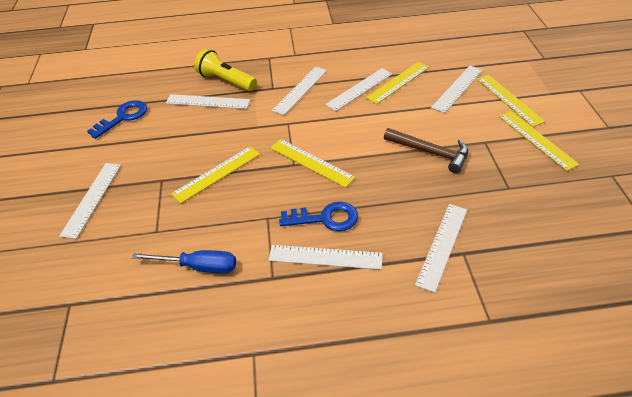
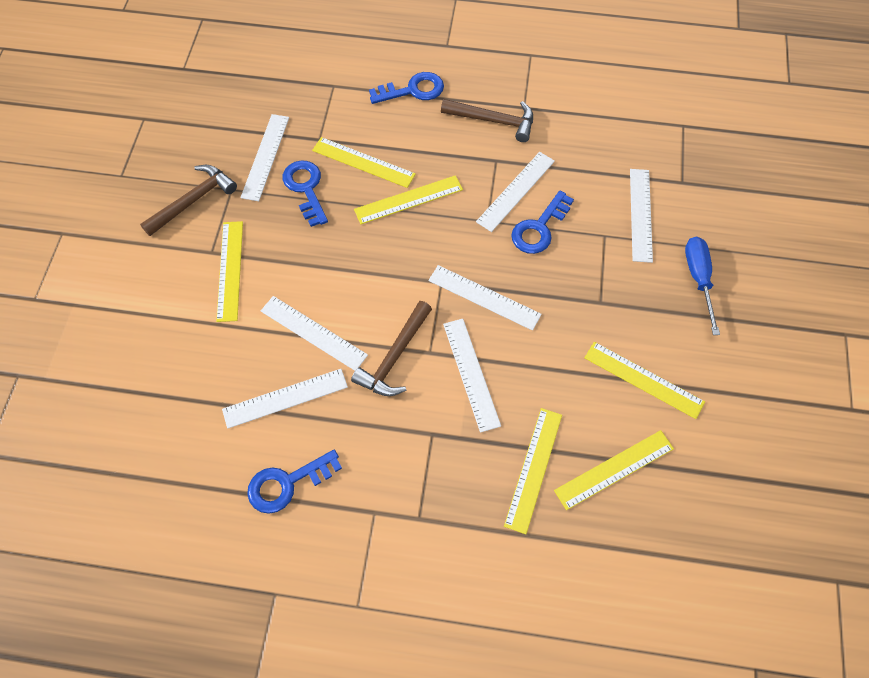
blue key: [87,100,147,139] [279,202,358,231] = 2 -> [247,450,342,514] [283,160,328,227] [369,72,444,104] [511,191,574,254] = 4
brown hammer: [384,128,468,173] = 1 -> [140,165,237,236] [351,301,432,396] [441,99,533,142] = 3
yellow flashlight: [194,49,257,91] = 1 -> none = 0
yellow ruler: [171,146,260,203] [270,139,356,188] [366,62,429,104] [477,75,546,127] [499,111,580,171] = 5 -> [216,221,243,322] [312,137,416,188] [354,175,463,224] [504,408,562,534] [554,430,674,510] [584,342,705,419] = 6

